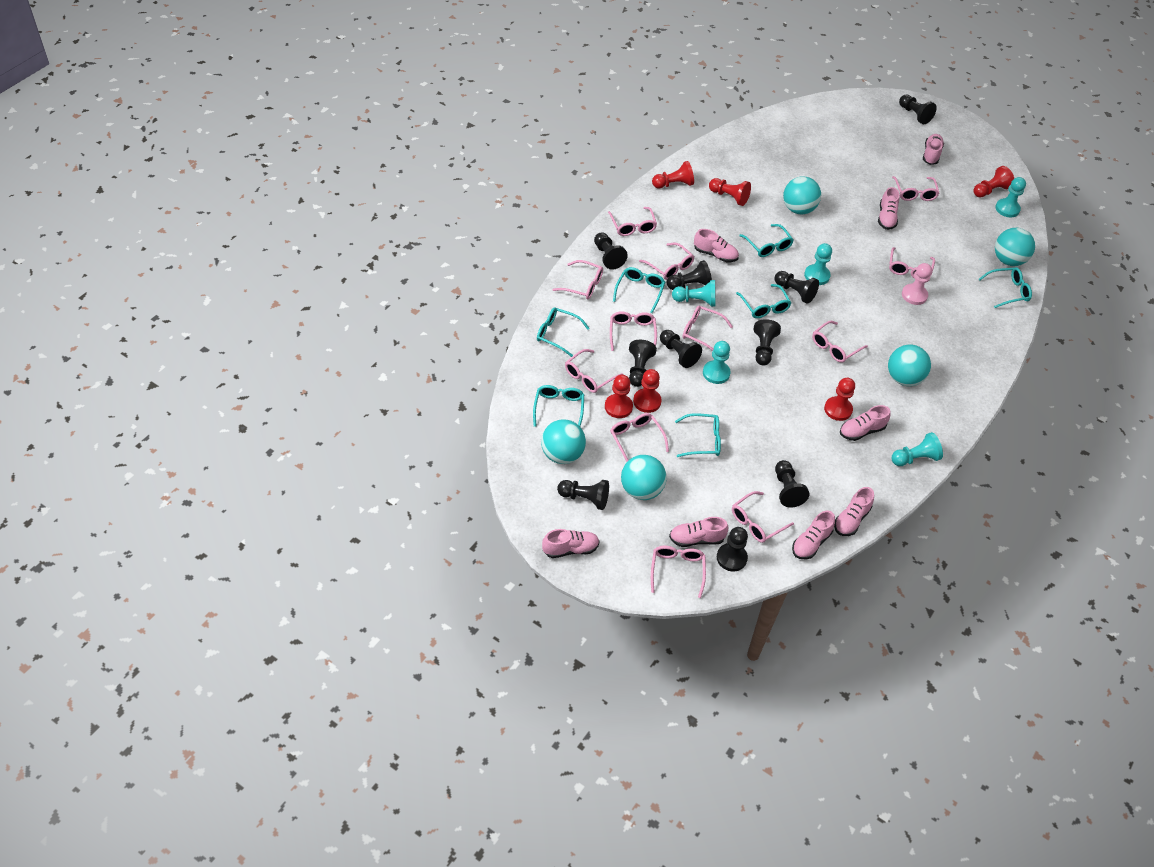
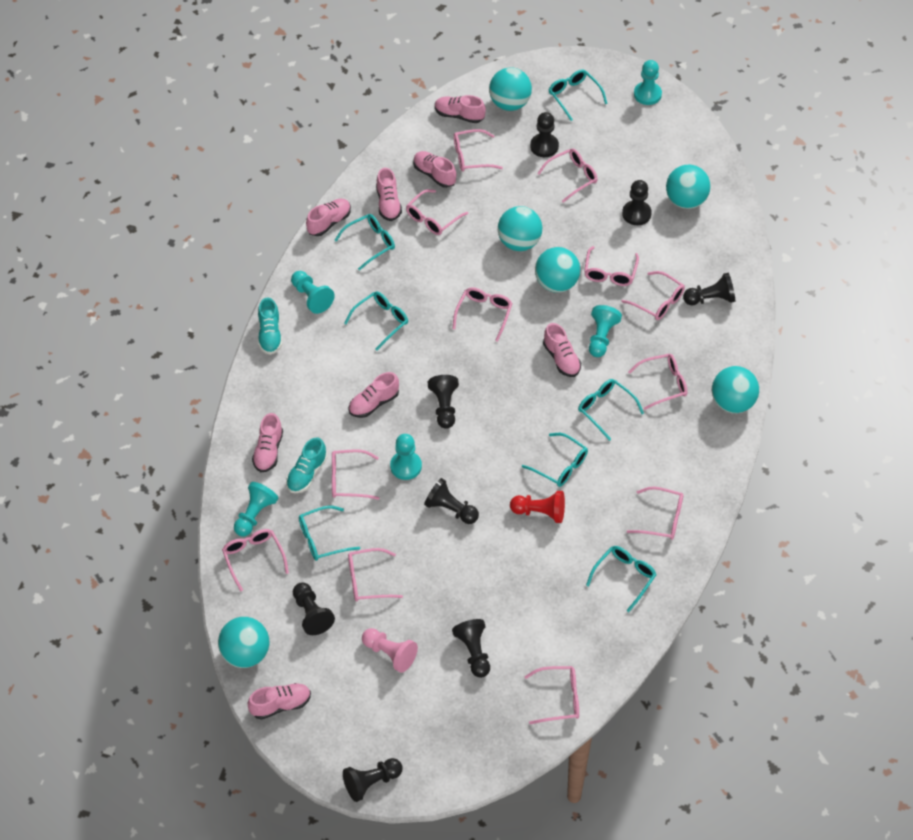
black pawn: [557,480,609,510] [594,232,628,270] [629,340,657,387] [660,330,702,368] [667,260,712,290] [717,527,748,572] [753,319,781,365] [775,271,819,304] [775,460,810,508] [899,94,937,124] = 10 -> [293,582,335,635] [343,758,403,802] [424,478,479,524] [428,375,459,429] [452,619,490,678] [530,112,559,157] [622,180,652,225] [683,273,735,305] = 8
red pawn: [605,375,633,418] [633,369,662,413] [652,161,694,188] [709,178,751,206] [824,378,855,421] [973,166,1014,198] = 6 -> [510,491,565,523] = 1
turquoise ball: [541,419,586,464] [621,455,667,500] [783,176,821,214] [888,345,931,386] [995,228,1035,266] = 5 -> [218,617,269,668] [489,67,532,111] [498,206,543,251] [535,247,580,293] [666,164,711,209] [712,366,759,413] = 6
turquoise shoe: none = 0 -> [258,298,282,355] [286,437,327,493] = 2

